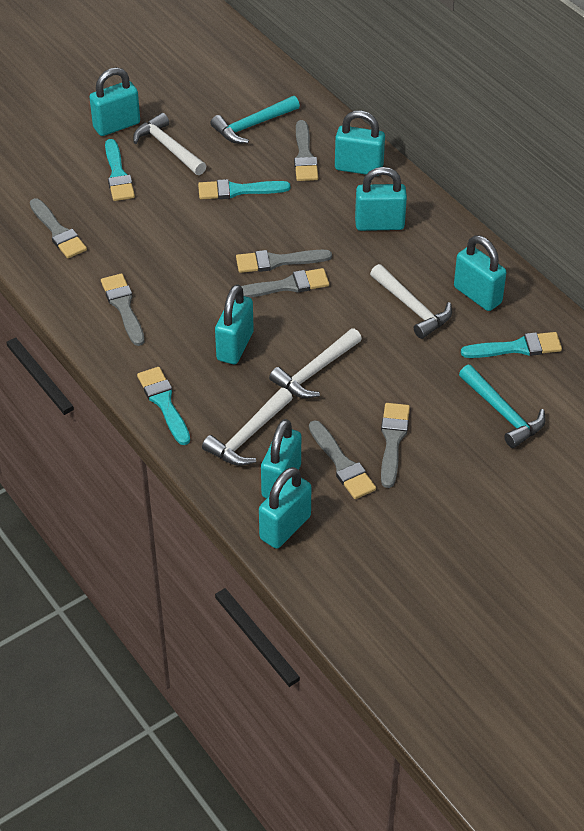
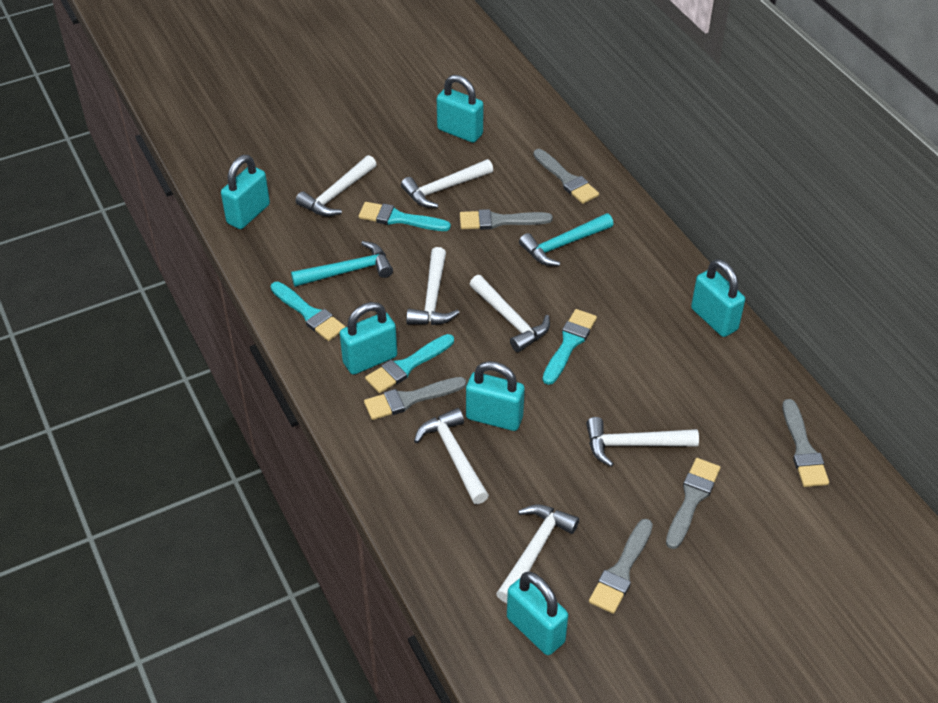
grey brush: [30,198,87,258] [101,273,145,346] [236,250,332,273] [241,268,329,298] [294,120,318,181] [309,420,376,499] [381,403,410,488] = 7 -> [364,377,466,420] [460,209,553,230] [533,149,599,204] [589,519,653,614] [666,458,720,549] [783,399,829,487] = 6
turquoise padlock: [89,67,140,136] [215,284,254,364] [259,467,311,549] [261,419,301,498] [335,110,385,174] [355,167,407,231] [454,235,507,311] = 7 -> [221,155,270,229] [340,302,397,375] [437,75,484,143] [466,361,525,431] [507,572,568,655] [691,259,745,337] = 6
white hammer: [133,113,206,175] [202,388,293,466] [269,328,362,398] [370,264,452,339] = 4 -> [296,155,377,217] [401,159,493,208] [406,247,460,325] [414,408,489,504] [469,275,550,352] [496,504,579,603] [586,417,699,467] = 7

